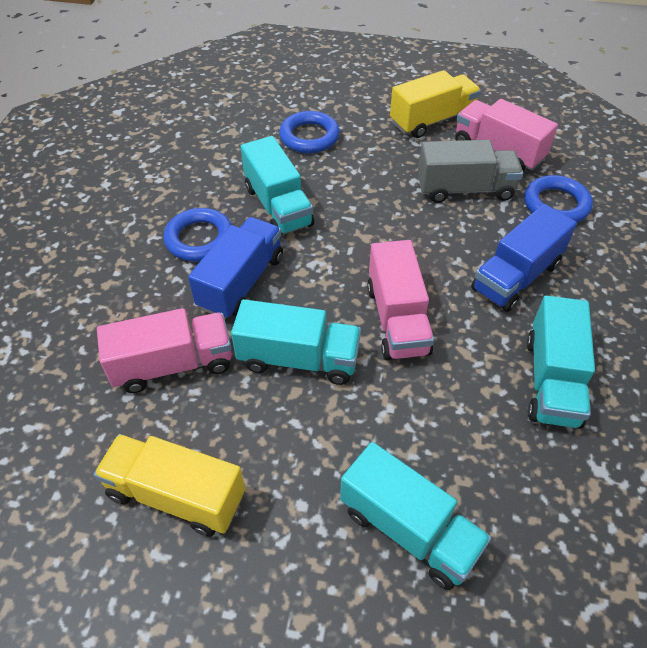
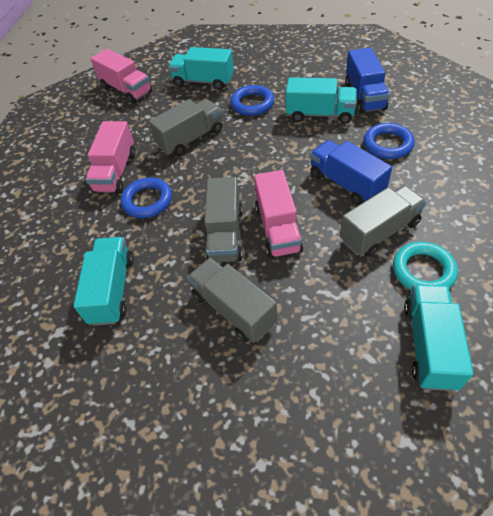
grey truck: [418,140,523,203] = 1 -> [149,99,222,156] [187,258,277,343] [204,177,243,262] [340,185,427,257] = 4
turquoise ring: none = 0 -> [393,242,458,290] = 1
yellow truck: [94,434,245,536] [390,70,481,138] = 2 -> none = 0

